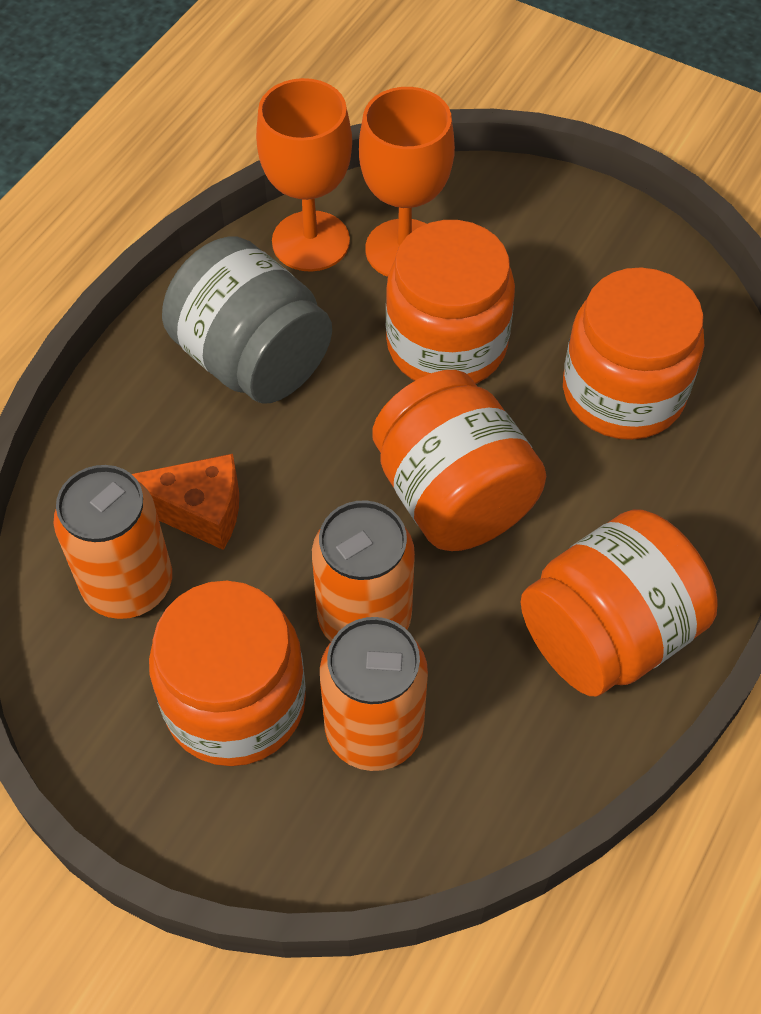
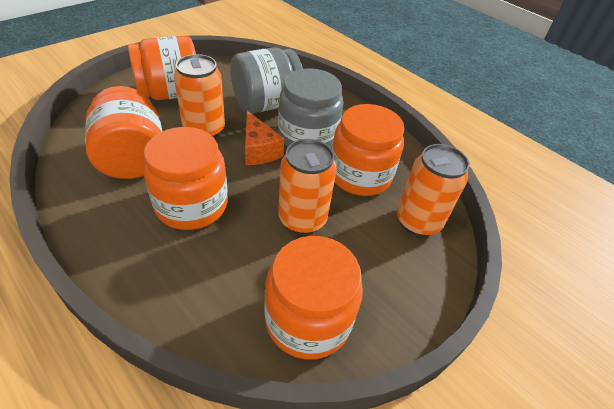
grey jar: [162,236,332,403] = 1 -> [230,47,303,114] [278,68,343,148] = 2
orange goblet: [256,78,352,272] [359,87,455,277] = 2 -> none = 0

